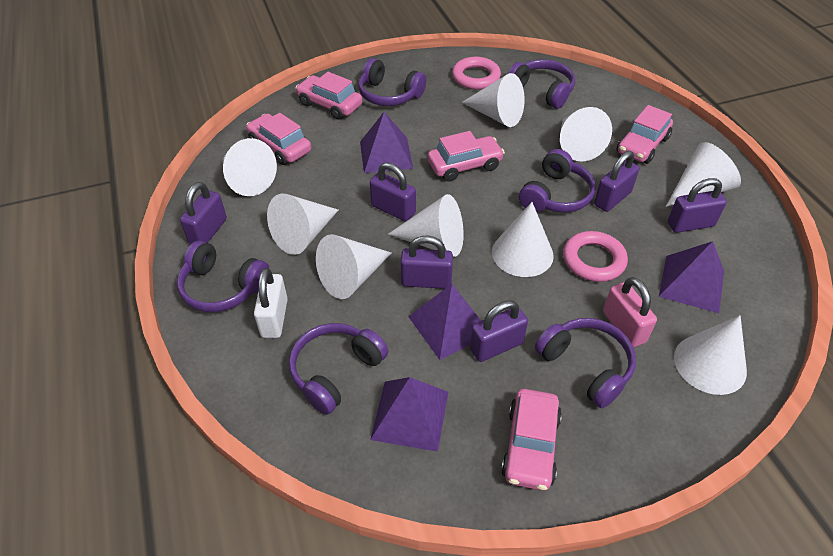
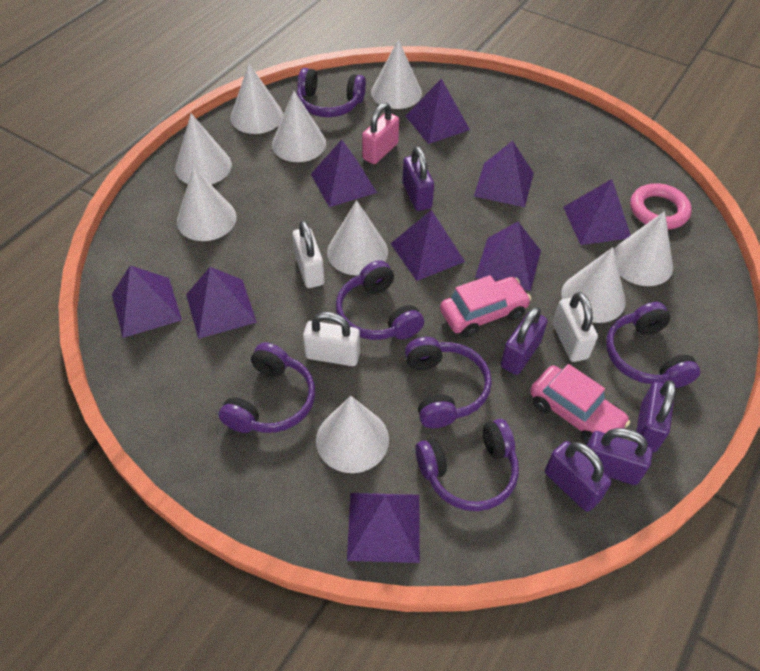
pink car: [246,113,311,165] [295,72,363,120] [427,131,505,182] [501,389,562,491] [616,105,673,164] = 5 -> [440,275,531,337] [530,364,631,445] = 2
pink ring: [452,57,501,90] [563,231,628,282] = 2 -> [630,183,692,230] = 1
purple padlock: [180,182,227,244] [370,162,416,222] [401,235,453,289] [470,300,528,362] [594,151,639,212] [668,178,727,233] = 6 -> [402,146,434,211] [501,307,548,375] [545,441,611,512] [587,428,653,485] [636,380,675,452] = 5
purple pyramid: [360,112,413,173] [370,377,448,452] [408,284,481,360] [659,241,724,313] = 4 -> [112,266,182,338] [186,267,257,339] [311,140,377,207] [347,493,420,563] [390,210,465,281] [406,79,470,144] [474,141,534,207] [475,222,541,291] [563,179,631,245] = 9
white padlock: [254,268,288,338] = 1 -> [292,220,325,288] [303,312,360,366] [553,292,598,362] = 3

